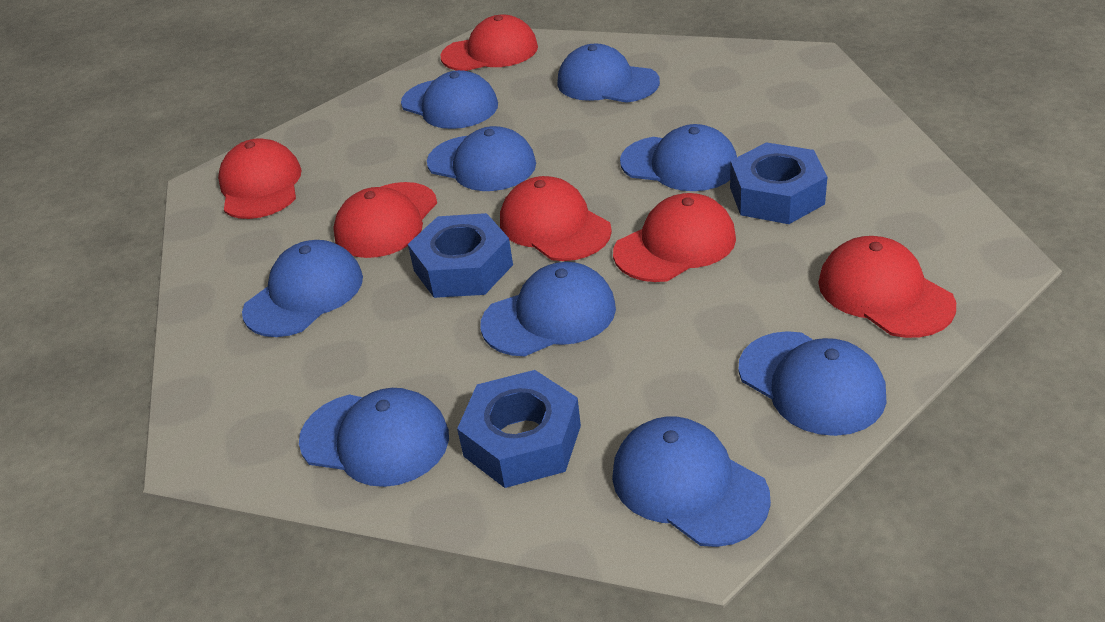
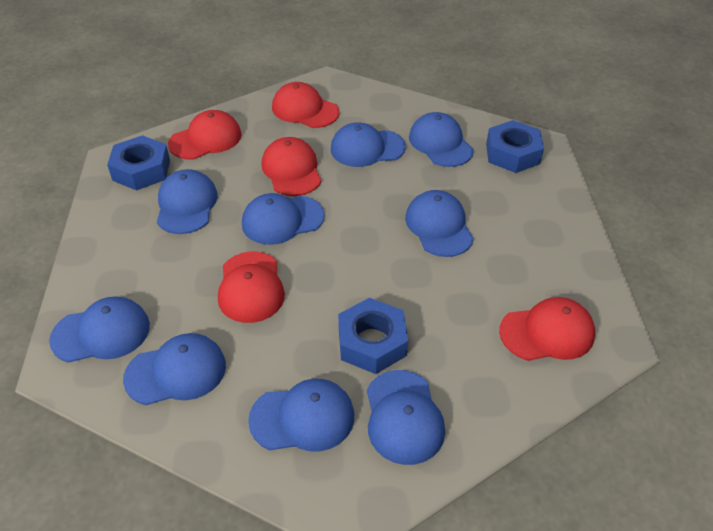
red cap: [218,138,302,219] [333,182,437,258] [441,14,538,71] [500,176,612,261] [613,193,736,282] [818,236,956,338] = 6 -> [168,110,241,160] [218,251,285,323] [261,137,322,196] [272,82,339,128] [499,297,595,361] = 5

